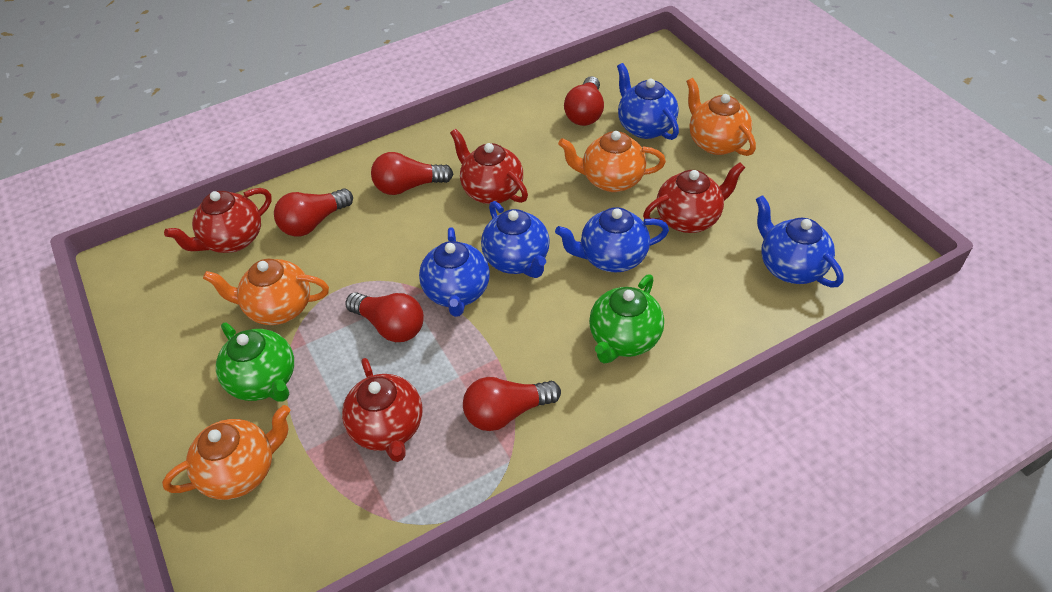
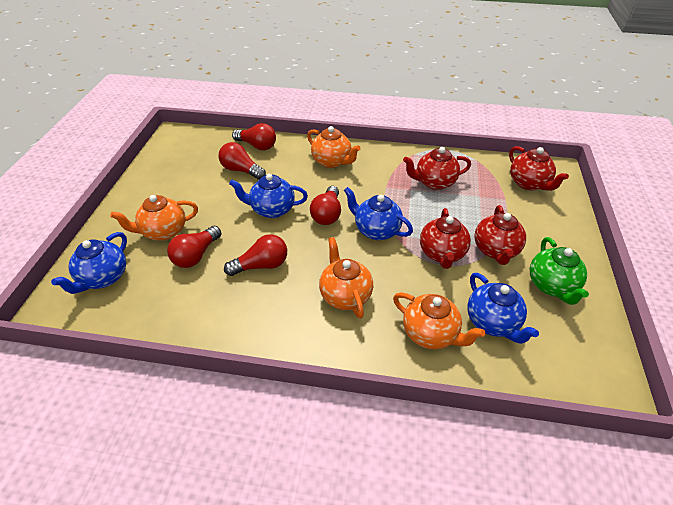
blue teapot: [419,227,490,317] [481,201,550,278] [555,207,669,272] [617,63,679,140] [756,195,844,288] = 5 -> [51,232,127,294] [229,174,308,218] [344,187,413,240] [467,273,539,344] = 4
green teapot: [216,322,294,401] [589,274,664,364] = 2 -> [530,237,589,305] = 1

